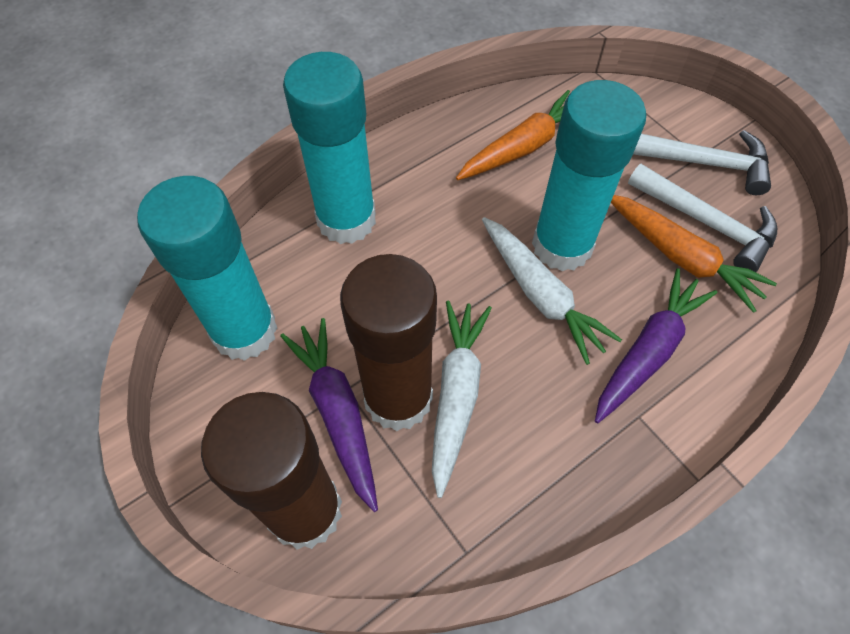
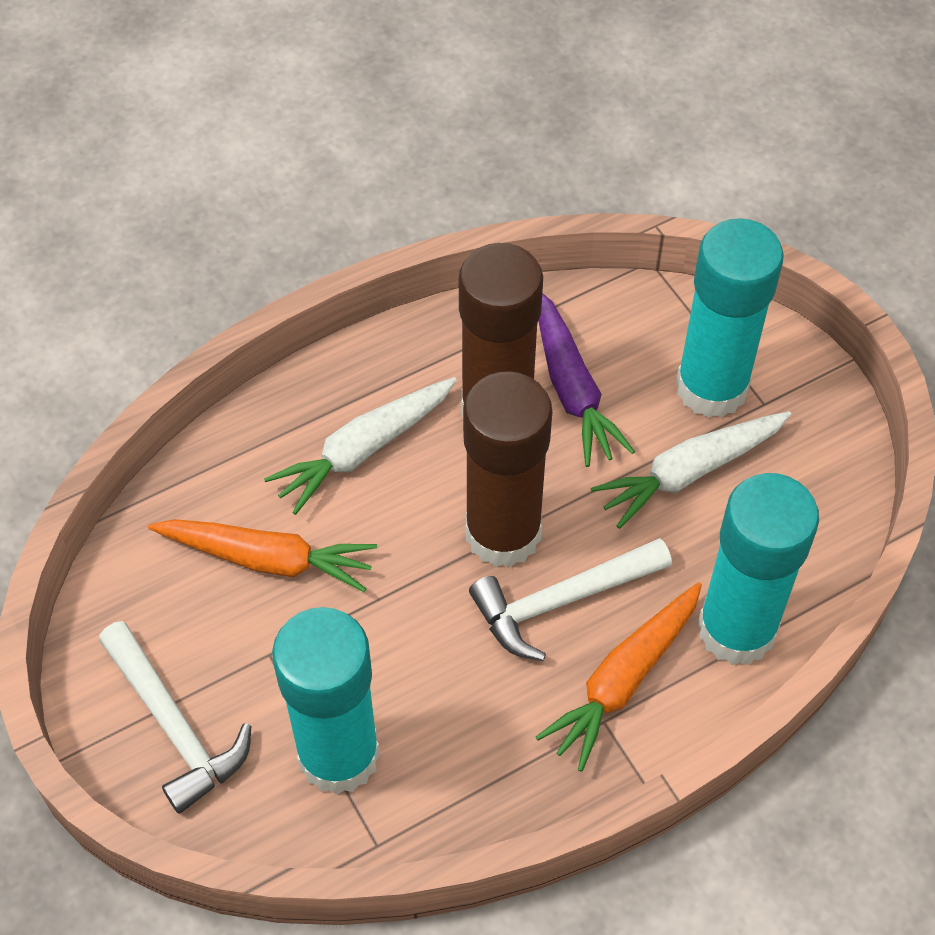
purple carrot: [280,318,378,512] [595,268,718,423] = 2 -> [539,293,635,467] = 1

